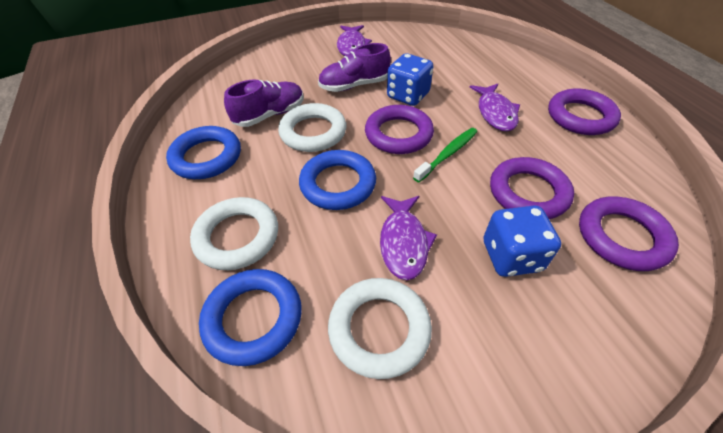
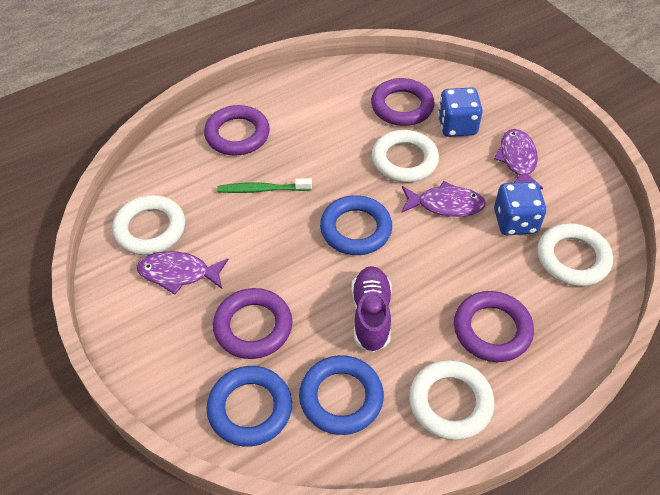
purple shoe: [224,79,304,127] [318,43,391,92] = 2 -> [351,266,392,353] = 1
white ring: [190,197,278,270] [278,103,347,152] [328,278,432,379] = 3 -> [112,195,185,255] [372,130,439,183] [409,360,494,440] [537,223,613,286] = 4

